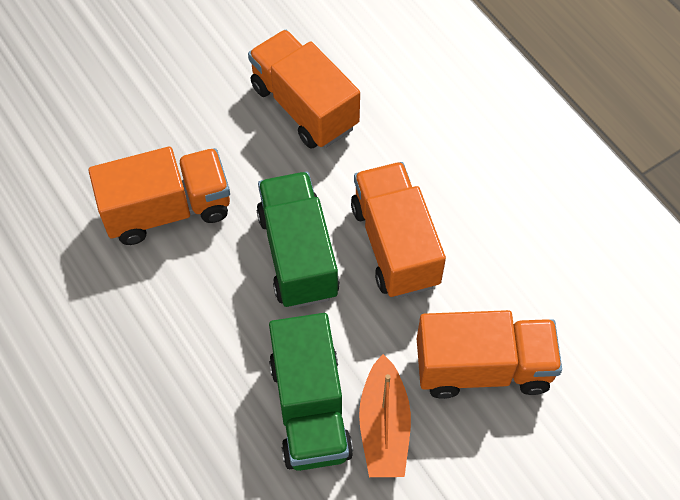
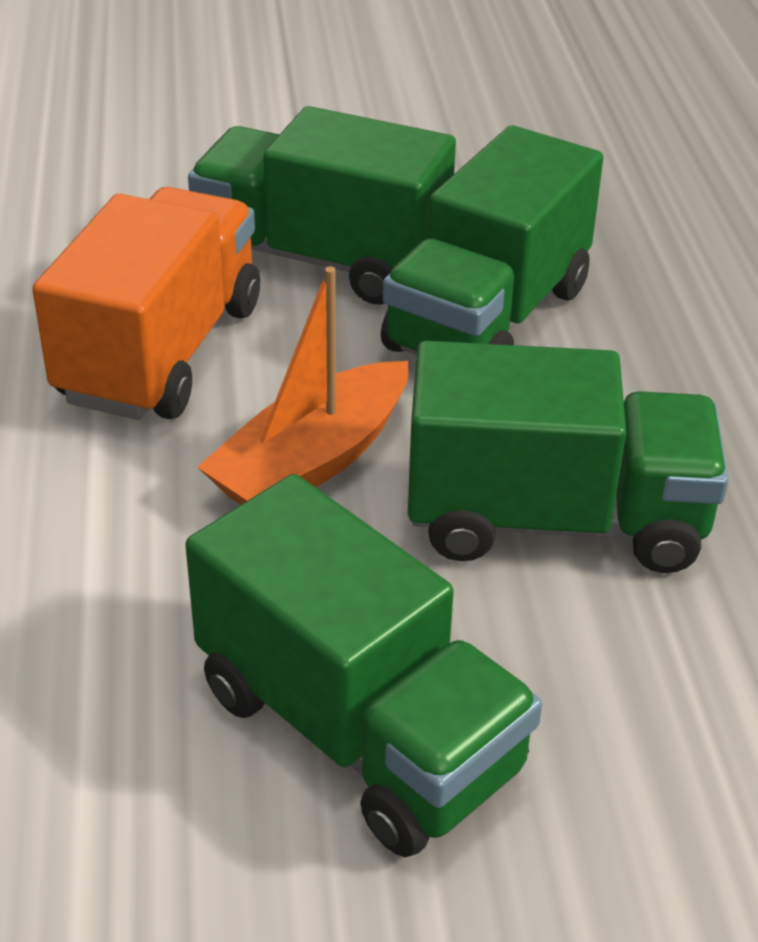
green truck: [256,172,340,308] [269,313,353,471] = 2 -> [185,474,542,857] [188,106,456,305] [381,125,603,355] [408,341,729,573] = 4
orange truck: [89,147,230,245] [248,30,360,149] [351,162,446,298] [417,310,562,399] = 4 -> [32,187,260,420] = 1

